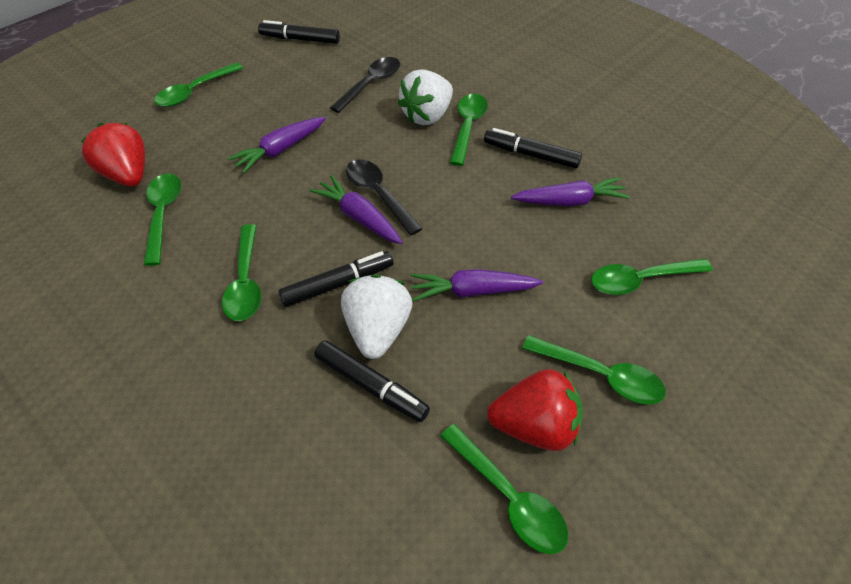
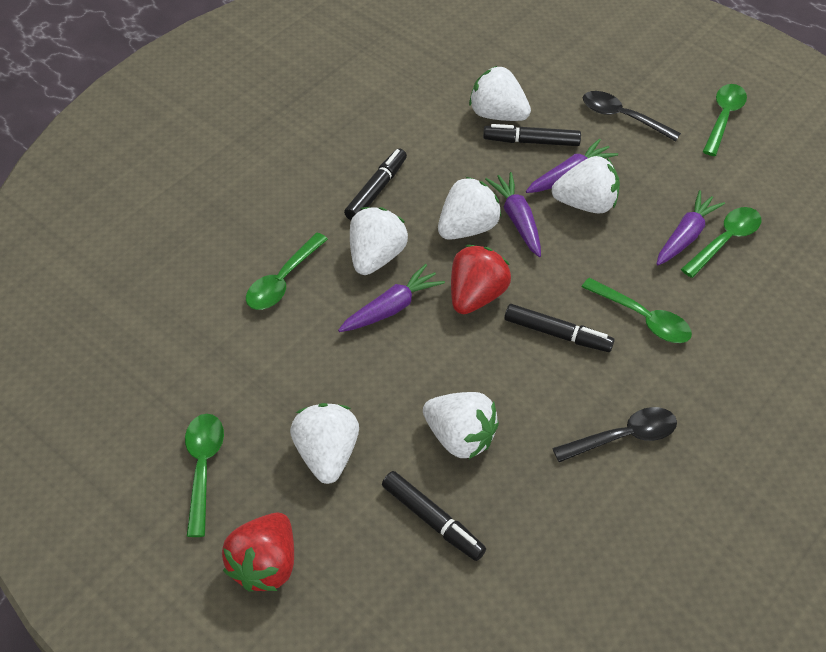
green spoon: [144,173,181,266] [154,62,243,107] [222,224,261,321] [440,424,569,554] [450,94,488,166] [522,335,666,405] [591,259,713,295] = 7 -> [185,414,224,537] [246,233,328,310] [582,278,692,343] [681,207,761,278] [703,84,747,156] = 5
white strawberry: [341,274,412,359] [398,69,453,125] = 2 -> [290,403,359,484] [350,207,408,275] [423,392,499,459] [438,177,501,240] [469,66,531,121] [551,156,620,214] = 6

